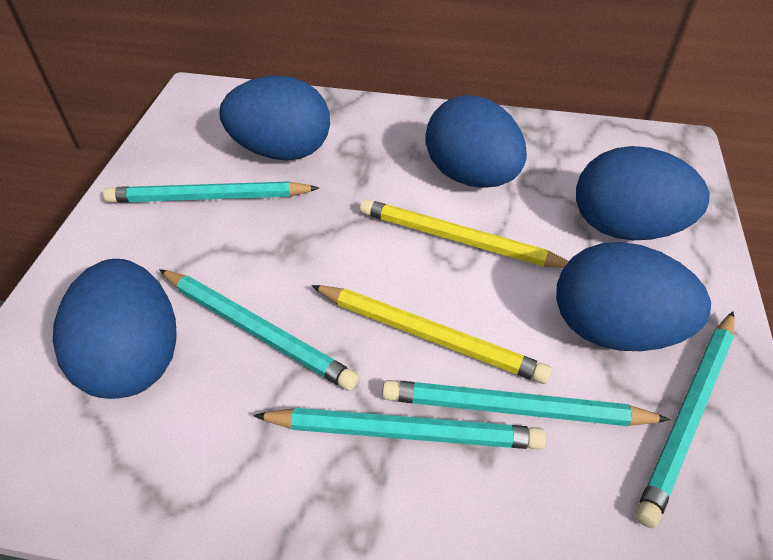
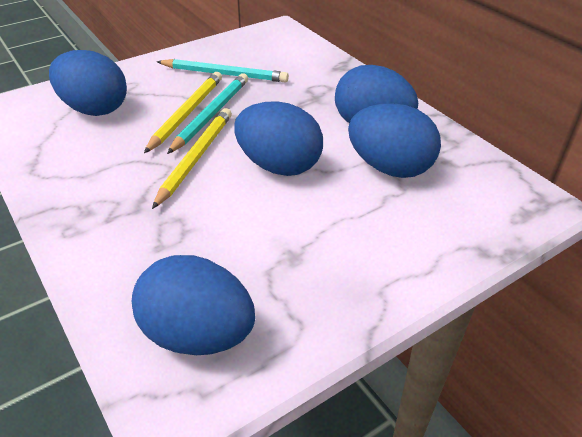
turquoise pencil: [103,181,319,203] [159,269,359,391] [253,408,546,450] [382,380,670,426] [635,311,735,528] = 5 -> [156,59,289,82] [167,73,248,154] = 2

